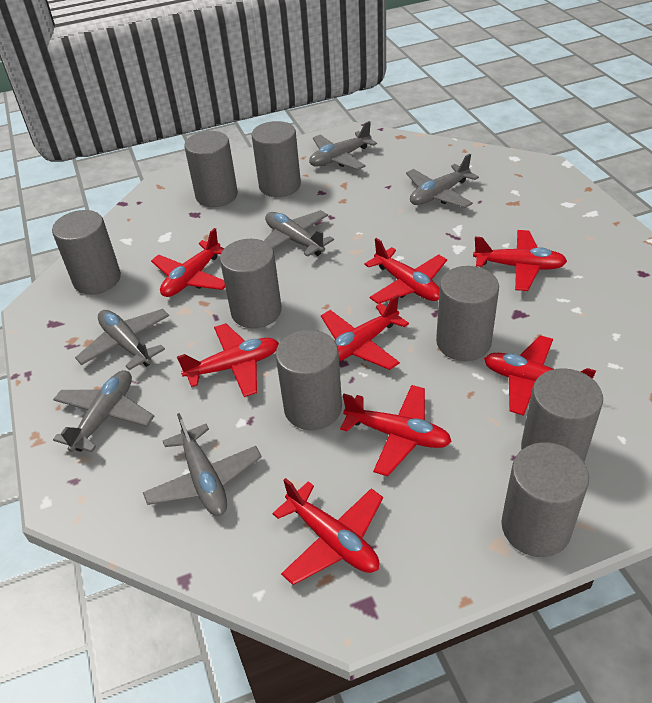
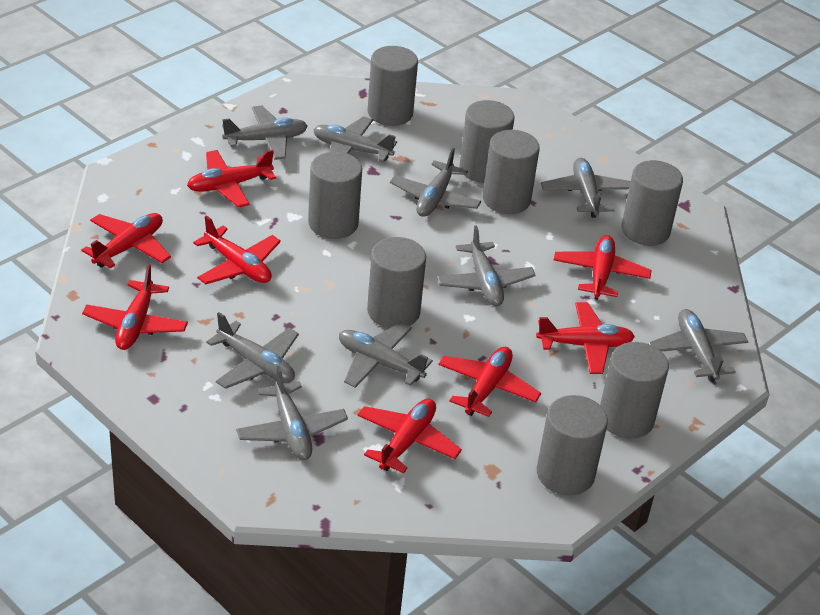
grey plane: [53,370,154,452] [75,309,169,370] [143,413,262,516] [264,210,334,257] [309,121,377,170] [406,154,479,208] = 6 -> [206,312,299,389] [222,105,308,160] [236,366,348,460] [313,116,397,162] [339,322,433,388] [390,148,481,217] [437,226,535,306] [541,158,631,218] [648,309,748,381] = 9

